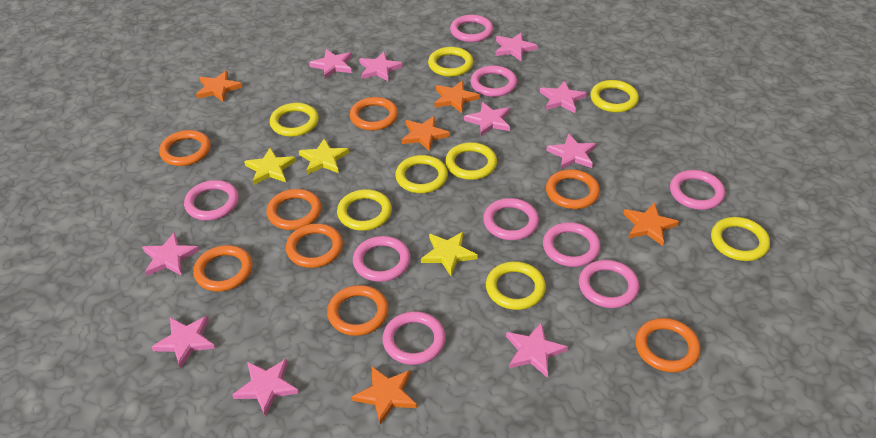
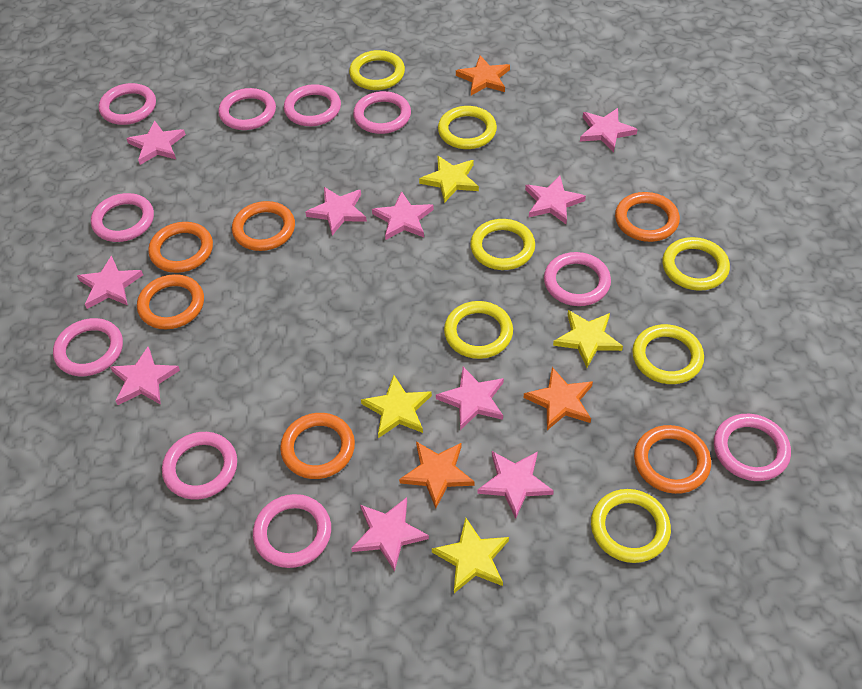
orange ring: [159,130,211,166] [193,245,252,292] [267,189,321,230] [286,223,343,268] [327,285,388,336] [350,97,398,131] [546,169,600,209] [635,318,701,372] = 8 -> [137,274,204,329] [148,222,213,273] [232,201,295,251] [280,413,355,479] [615,192,680,242] [634,425,711,494] = 6
orange star: [196,71,242,102] [352,366,417,425] [402,116,450,152] [434,81,479,113] [623,202,679,246] = 5 -> [399,442,475,508] [456,56,510,95] [524,367,593,430] = 3
pink ring: [184,180,239,220] [353,236,411,282] [382,311,445,365] [450,15,493,42] [471,65,517,97] [483,198,539,240] [543,222,601,267] [579,260,639,308] [670,170,725,210] = 9 -> [53,318,123,376] [91,193,154,242] [99,83,156,125] [162,432,237,500] [218,88,276,130] [253,494,331,568] [284,84,341,126] [353,91,411,134] [544,252,611,306] [714,414,791,481] = 10
yellow ring: [270,103,319,137] [337,189,392,231] [395,155,448,193] [428,47,473,77] [445,142,497,180] [486,261,546,310] [590,80,639,113] [711,217,770,261] = 8 -> [349,50,405,90] [438,106,497,149] [444,301,513,359] [470,219,535,270] [591,489,671,563] [632,324,704,384] [662,237,730,291] = 7
yellow star: [244,148,296,185] [299,138,349,175] [421,232,478,276] = 3 -> [361,375,432,438] [419,155,479,203] [432,518,509,593] [553,310,623,368] = 4

